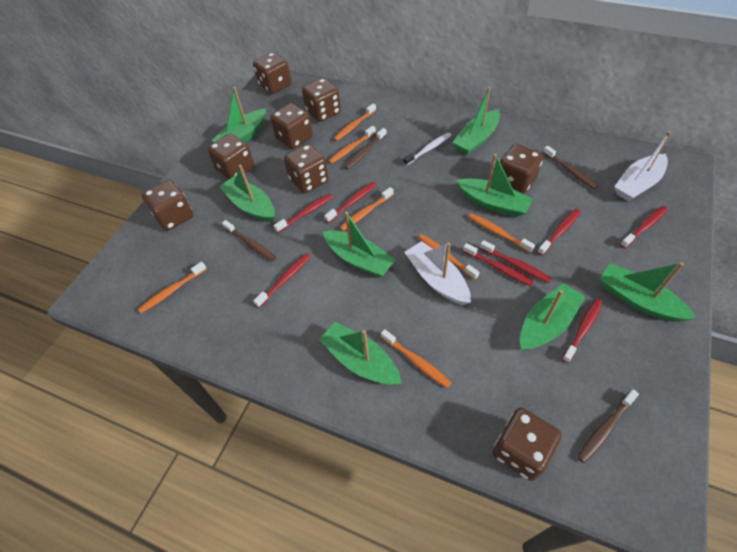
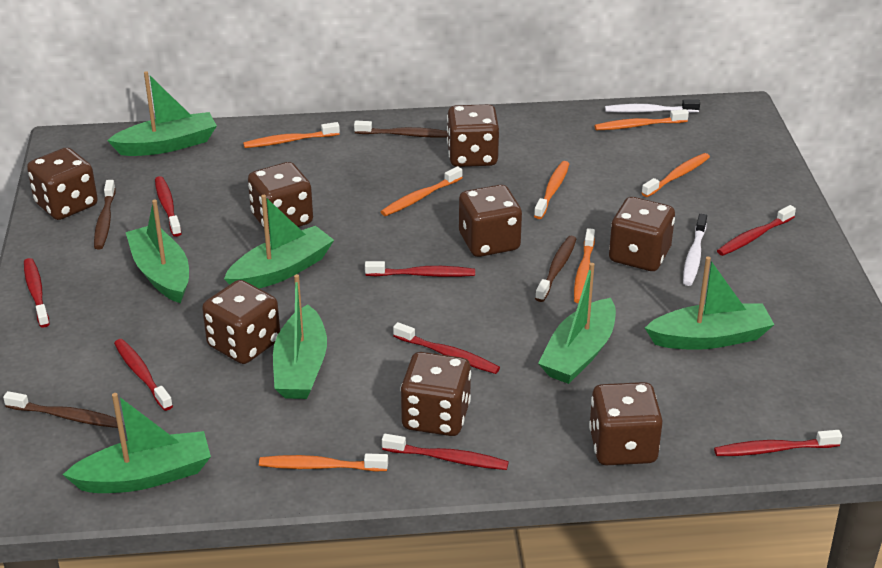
green boat: [212,87,266,143] [219,165,275,222] [319,322,402,385] [323,212,396,277] [452,87,500,155] [456,153,533,217] [520,283,585,351] [600,262,697,322] = 8 -> [63,393,211,493] [107,71,217,156] [126,199,189,303] [224,195,334,288] [273,274,327,399] [538,263,616,384] [645,257,775,350] = 7
white boat: [404,241,471,305] [614,131,671,201] = 2 -> none = 0
white toothbrush: [403,133,452,166] = 1 -> [605,99,700,113] [683,214,707,286] = 2

